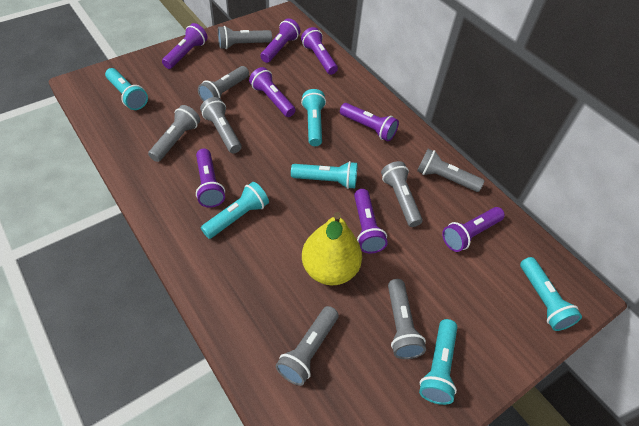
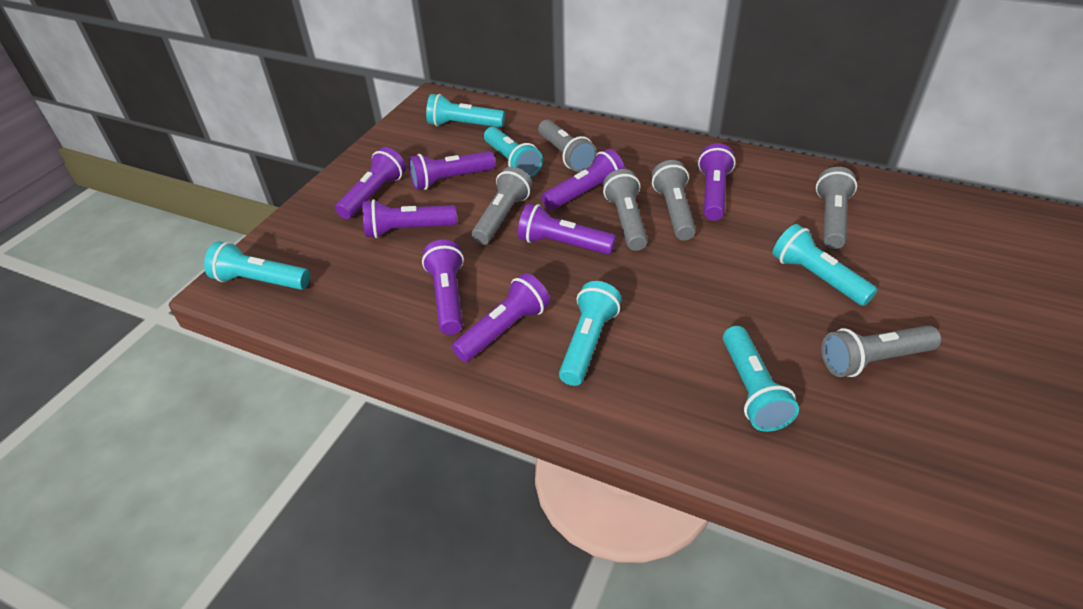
grey flashlight: [148,105,200,162] [198,66,249,102] [200,97,241,154] [218,26,272,49] [276,306,339,386] [381,161,423,227] [388,279,426,359] [417,149,484,192] = 8 -> [472,167,532,245] [538,120,597,172] [603,169,648,251] [652,160,696,240] [816,167,857,249] [822,325,941,377] = 6
yellow pear: [302,212,362,285] = 1 -> none = 0

